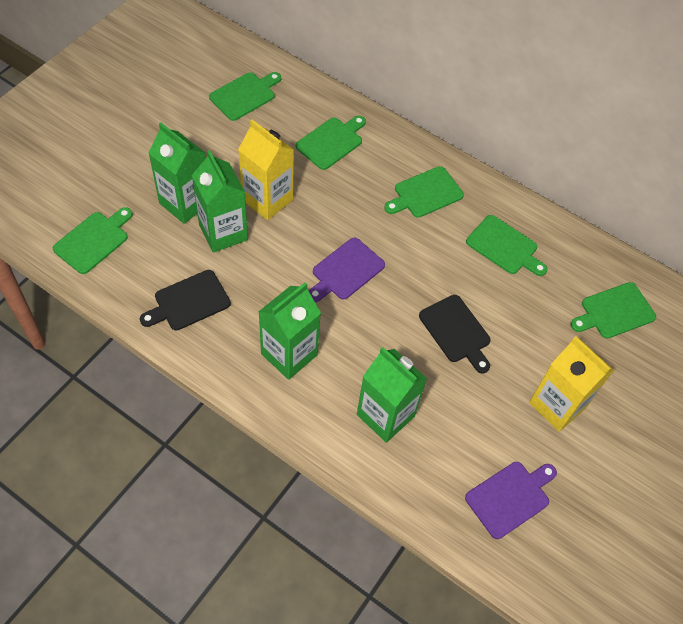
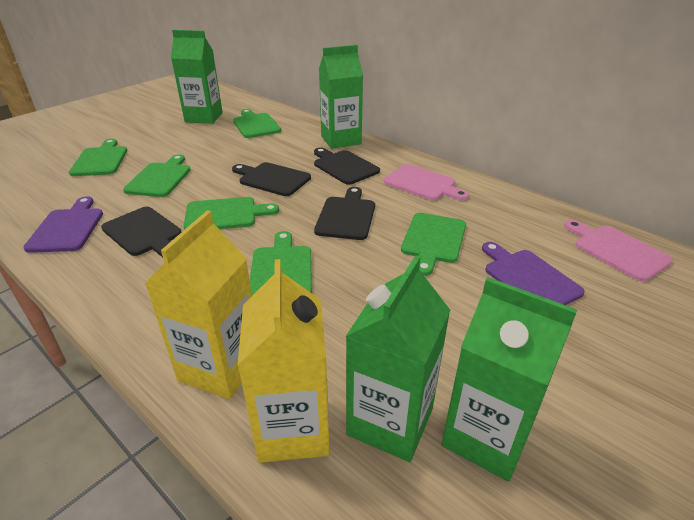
black cutting board: [140,270,231,330] [419,295,491,373] = 2 -> [101,207,181,257] [232,162,311,196] [314,148,380,185] [314,187,375,240] = 4
pink cutting board: none = 0 -> [384,164,469,201] [564,220,673,282] = 2

